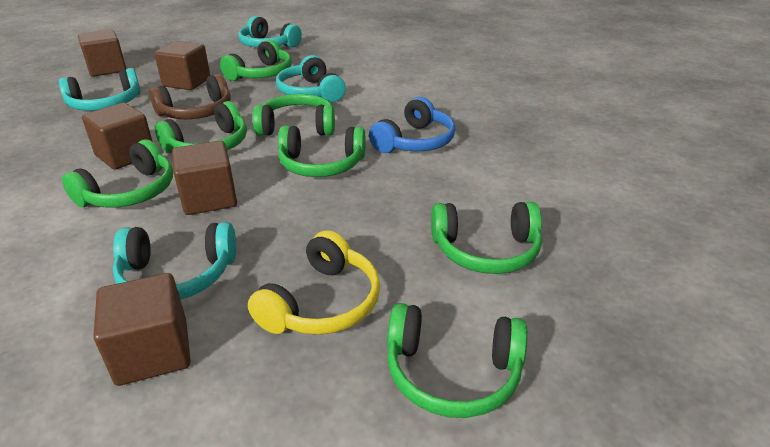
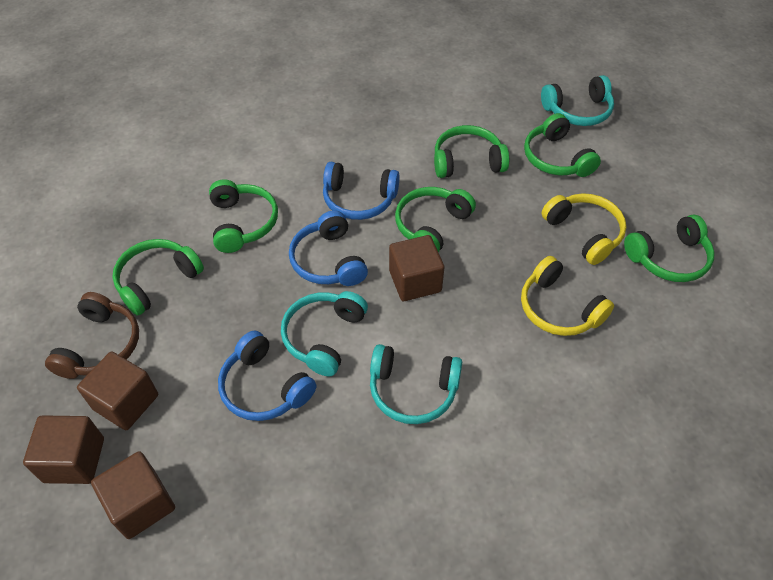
blue headphones: [369,97,456,153] = 1 -> [218,331,316,421] [289,210,368,286] [323,162,400,220] = 3
brown cube: [78,29,126,77] [82,102,153,170] [93,273,191,386] [154,41,210,90] [172,141,237,215] = 5 -> [23,415,104,484] [77,352,158,430] [91,451,175,539] [389,235,444,301] = 4
green headphones: [62,139,173,208] [155,101,247,153] [220,40,292,81] [253,94,335,136] [278,126,365,177] [387,303,527,418] [431,202,542,274] = 7 -> [113,239,204,316] [209,179,278,253] [395,187,476,253] [434,125,509,178] [524,113,601,177] [624,214,715,282] = 6
turquoise headphones: [59,68,141,111] [113,222,236,300] [238,16,302,48] [276,55,346,102] = 4 -> [281,291,368,376] [370,344,462,424] [541,75,614,126] = 3
yellow headphones: [248,230,380,335] = 1 -> [521,256,614,336] [541,193,627,265] = 2

